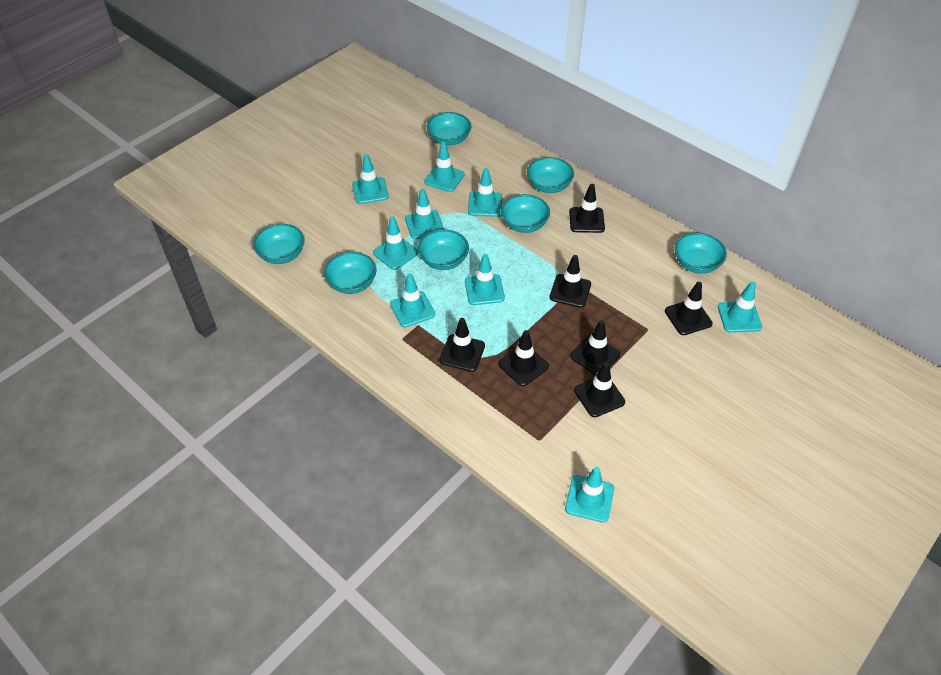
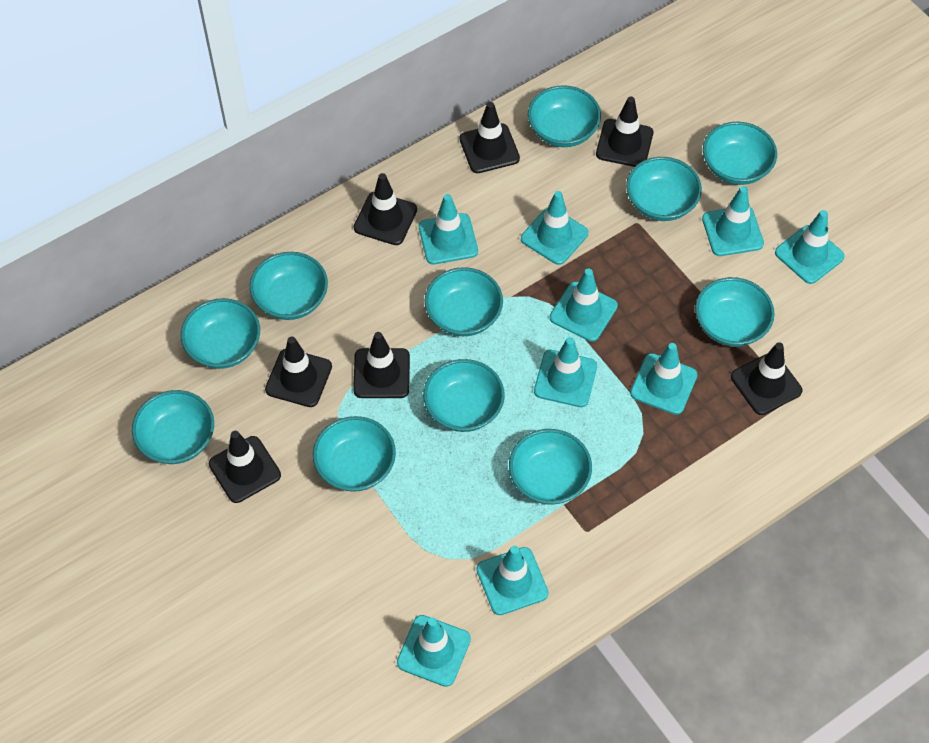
turquoise bowl: [253,224,305,264] [324,252,377,294] [418,229,469,270] [427,112,472,145] [501,194,550,233] [527,157,574,193] [675,233,727,274] = 7 -> [132,390,214,464] [181,298,260,369] [250,252,328,320] [313,416,396,492] [423,359,505,432] [424,267,503,336] [509,429,592,505] [528,85,601,147] [626,157,702,221] [695,277,775,347] [703,122,777,185] = 11

